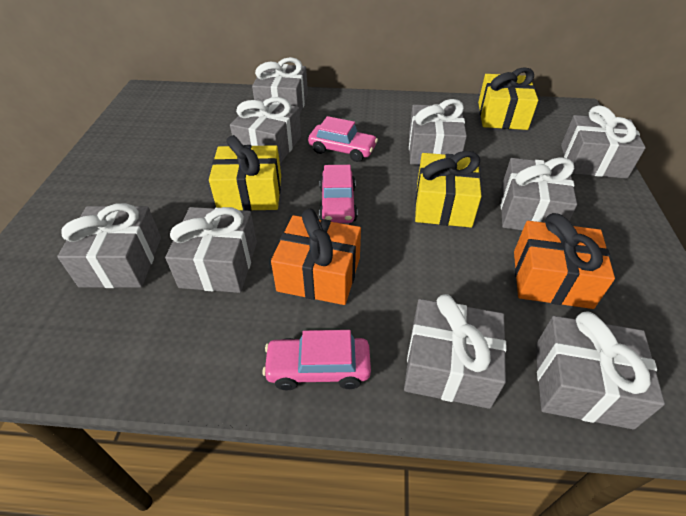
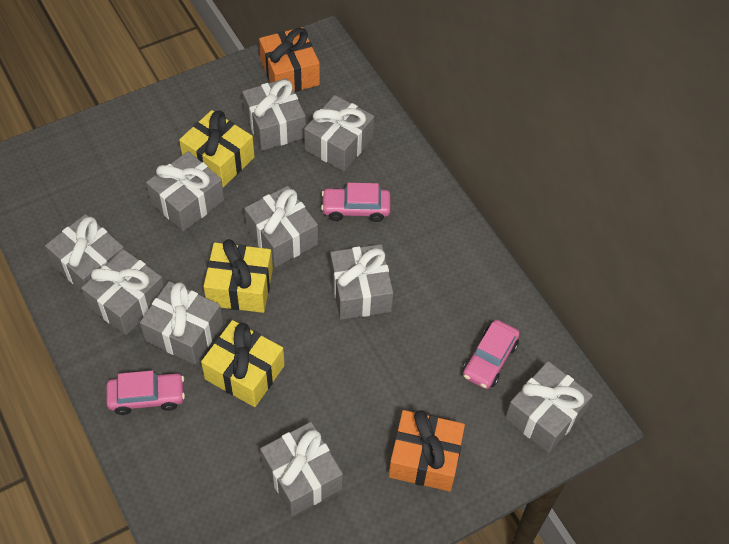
grey gift: [57,203,161,288] [165,207,257,293] [230,97,301,163] [252,57,308,114] [404,294,507,409] [409,99,467,165] [501,157,577,230] [535,311,665,429] [561,105,646,179] = 9 -> [45,214,125,291] [81,249,164,335] [140,281,223,365] [146,151,224,232] [242,78,306,151] [244,186,318,267] [260,422,343,516] [304,95,374,171] [330,244,393,320] [505,361,593,453] = 10

